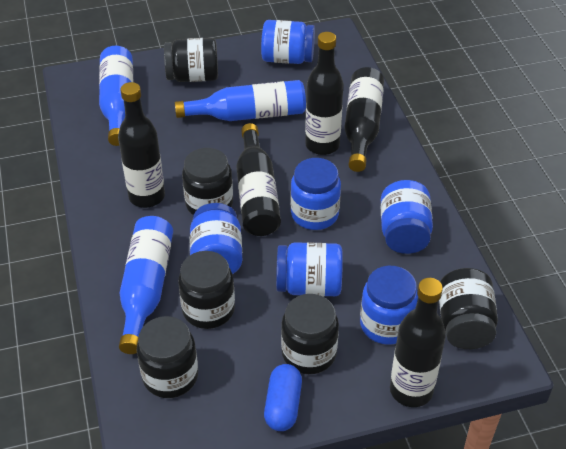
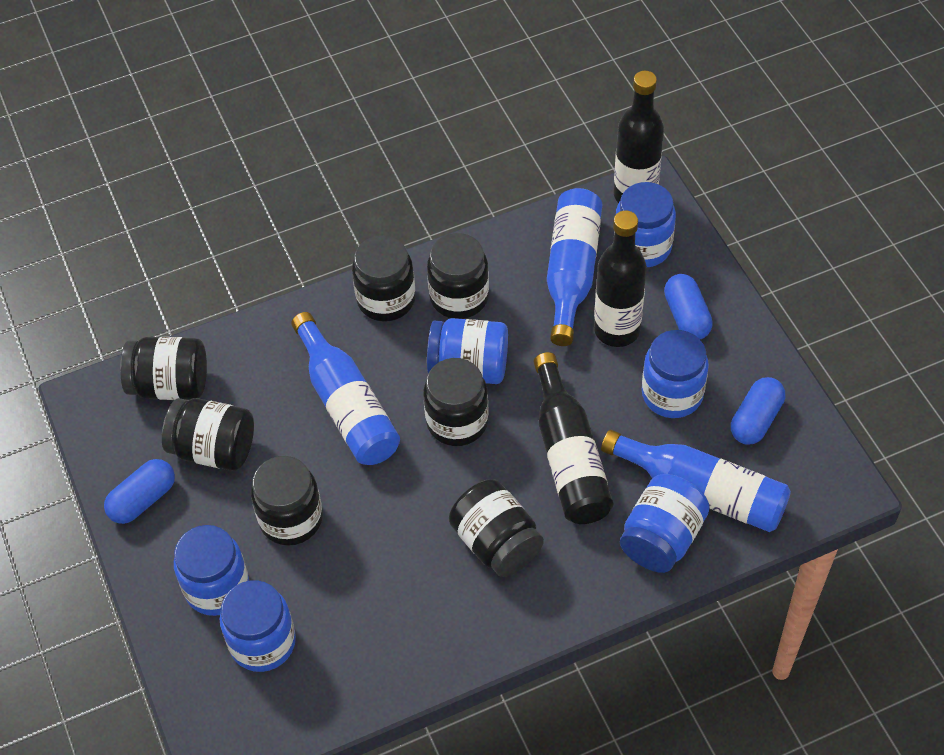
black bottle: [118,82,165,208] [236,123,281,236] [305,32,343,155] [344,67,384,172] [390,278,446,407] = 5 -> [534,352,613,524] [594,211,647,347] [613,71,664,203] = 3
black jar: [137,316,198,398] [164,38,218,82] [178,251,235,329] [182,148,233,215] [281,294,339,374] [439,268,498,349] = 6 -> [120,337,207,400] [162,398,254,471] [251,456,323,546] [352,235,416,322] [423,358,489,446] [427,233,489,319] [449,479,544,577] = 7
blue capsule: [264,364,302,431] = 1 -> [104,459,175,524] [664,274,713,339] [731,377,785,445] = 3

